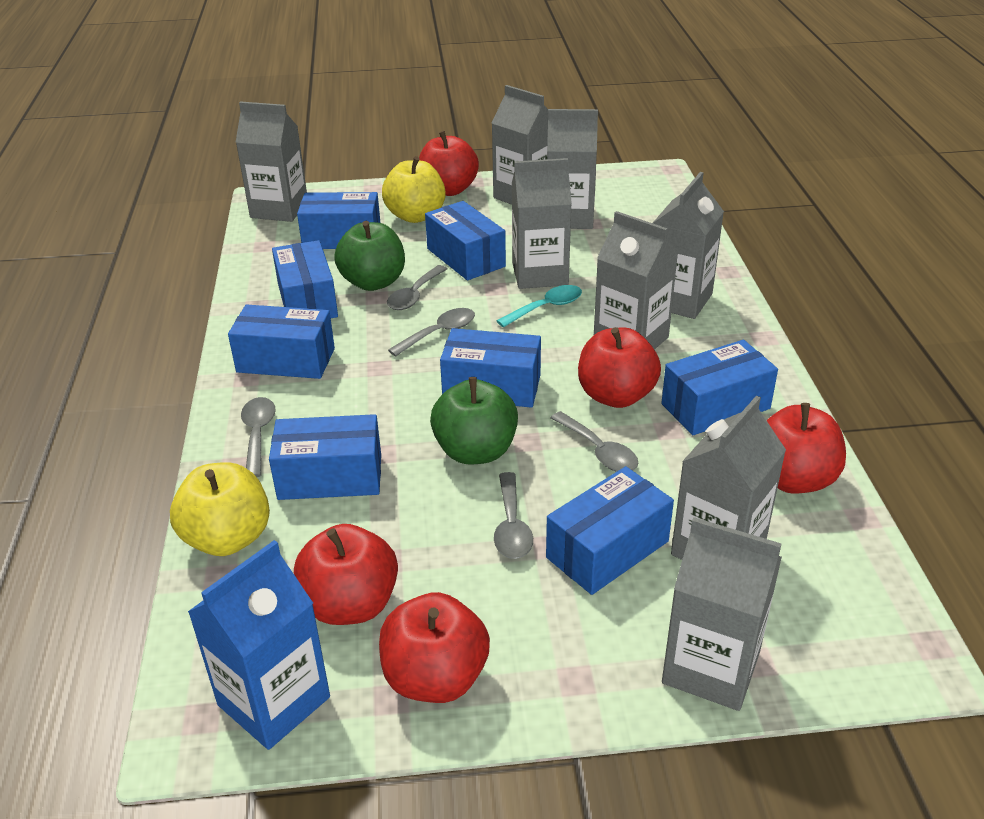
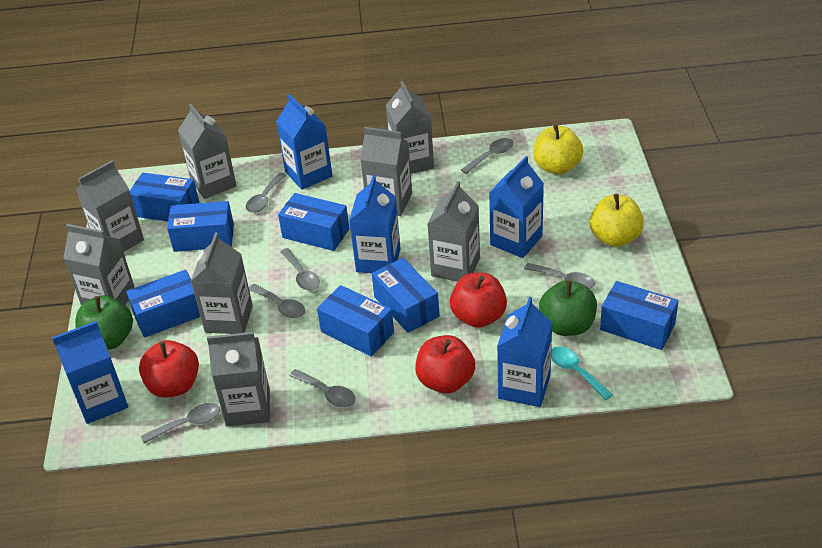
blue box: [228,304,335,379] [269,414,381,500] [272,240,338,318] [297,192,380,249] [425,201,506,280] [440,328,541,408] [546,466,674,595] [662,340,778,435] = 8 -> [126,270,200,338] [130,173,199,222] [167,201,234,252] [278,193,349,251] [317,285,394,357] [372,258,440,333] [600,281,679,350] = 7
blue carton: [188,540,330,750] = 1 -> [52,321,128,424] [276,94,332,190] [349,175,401,273] [489,156,544,258] [497,297,553,407] = 5
grey spoon: [241,397,276,477] [387,265,447,310] [388,308,475,357] [494,472,533,559] [550,411,638,472] = 5 -> [141,403,220,443] [246,173,286,213] [249,284,305,318] [280,248,320,291] [289,369,356,407] [461,138,513,174] [524,263,595,289] = 7
red apple: [294,524,398,625] [379,592,490,703] [419,131,479,196] [578,327,661,408] [767,403,846,494] = 5 -> [139,340,199,398] [415,335,475,393] [450,273,507,328] = 3

